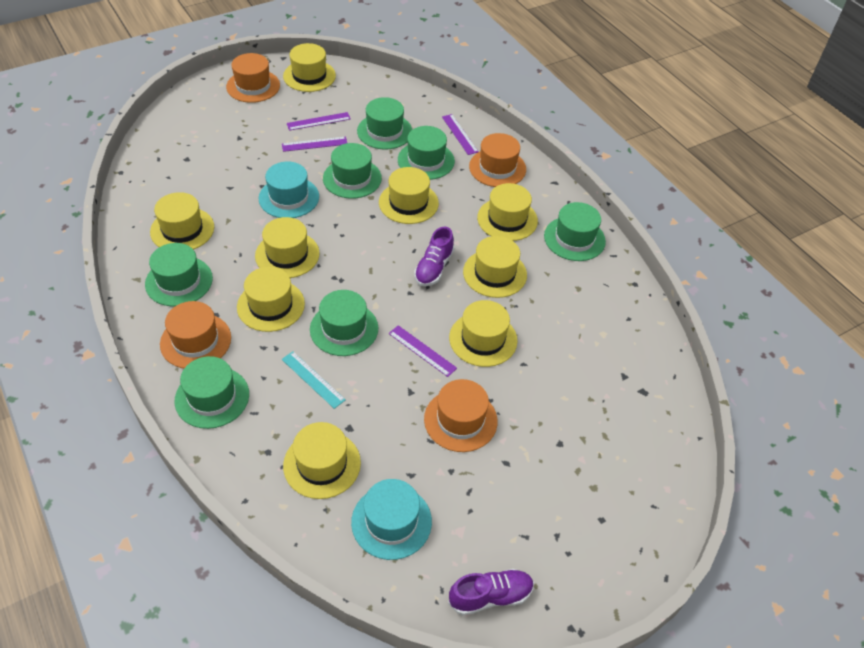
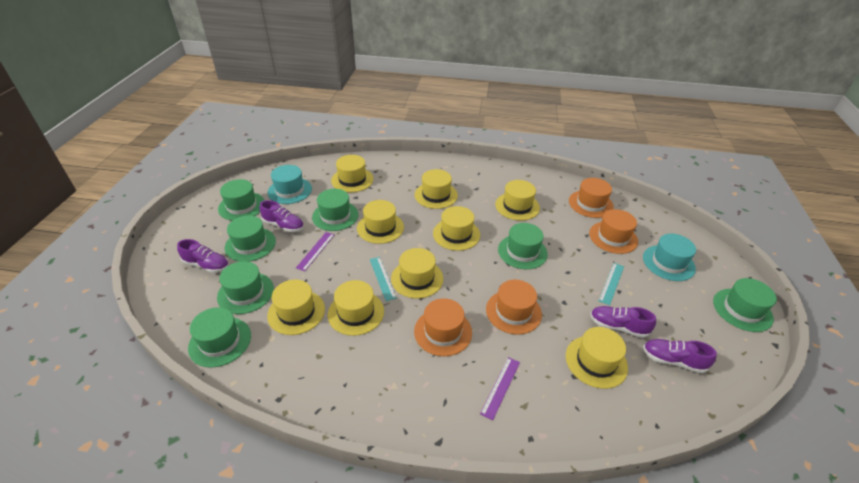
purple ruler: [282,137,347,152] [287,112,351,131] [389,325,457,377] [442,114,479,155] = 4 -> [296,232,334,271] [480,357,520,420] = 2
purple shoe: [414,226,455,286] [448,569,534,616] = 2 -> [177,239,229,273] [260,200,304,232] [590,306,656,338] [643,339,717,373] = 4
turquoise ruler: [282,351,346,409] = 1 -> [370,257,397,301] [599,263,624,305] = 2

